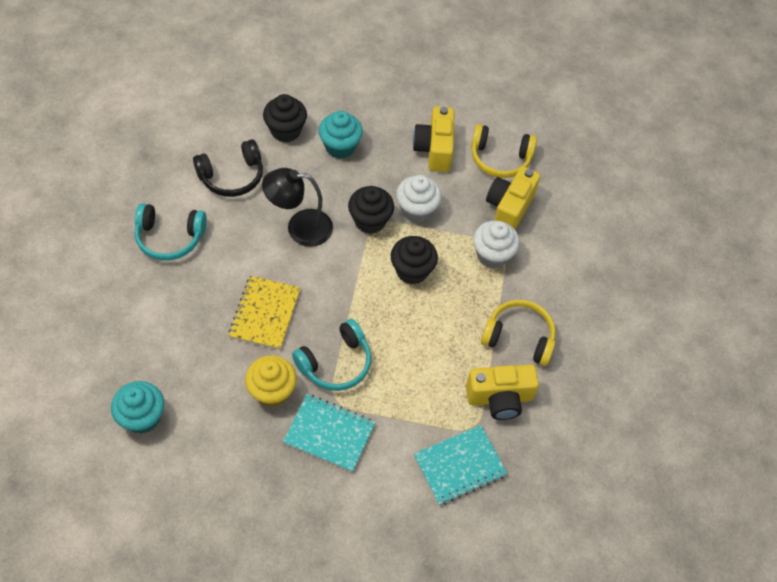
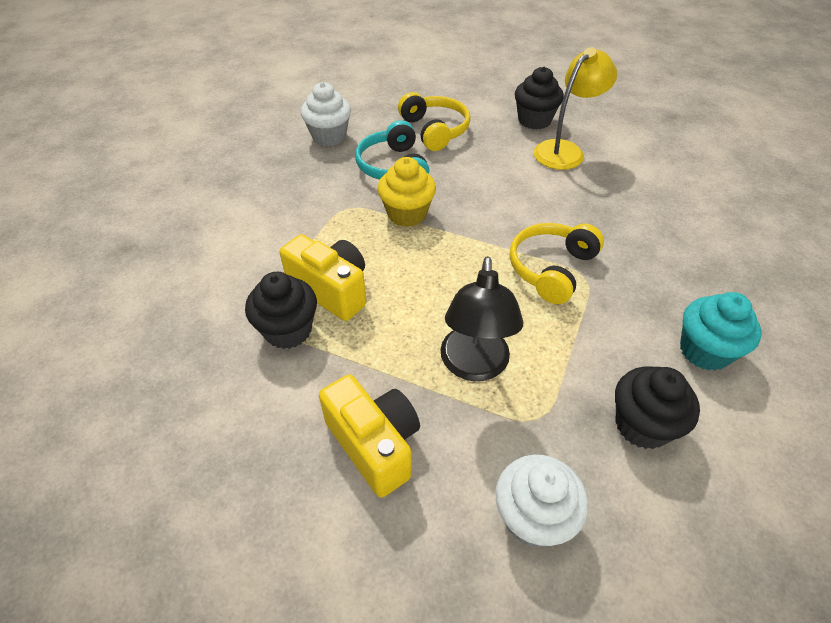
black headphones: [193,139,263,197] = 1 -> none = 0
turquoise cupcake: [111,381,164,434] [319,111,363,159] = 2 -> [680,292,761,371] = 1
turquoise headphones: [135,203,207,260] [292,319,371,391] = 2 -> [355,120,429,180] = 1
turquoise notebook: [283,394,375,472] [414,425,508,505] = 2 -> none = 0
yellow camera: [413,106,455,172] [466,365,539,420] [486,167,541,230] = 3 -> [280,234,366,321] [319,374,420,498] = 2
yellow lamp: none = 0 -> [534,47,617,170] = 1
yellow notebook: [229,276,301,350] = 1 -> none = 0

